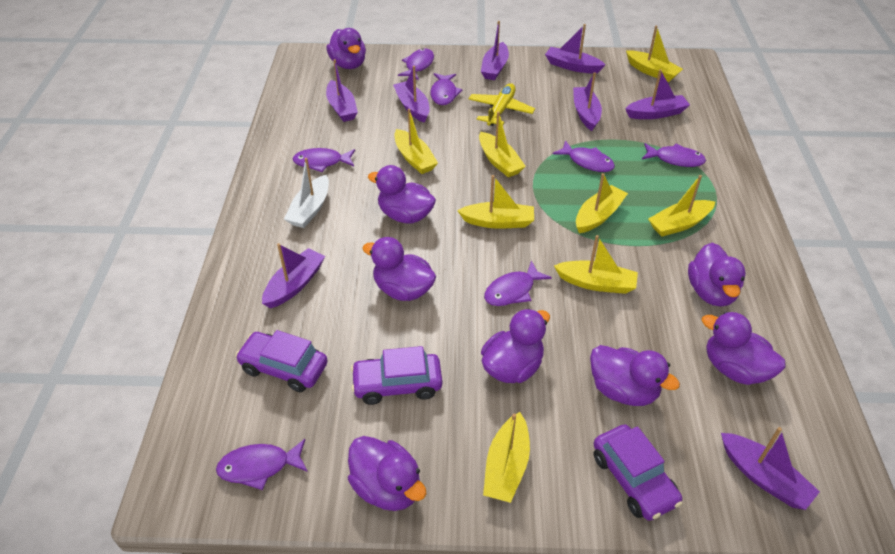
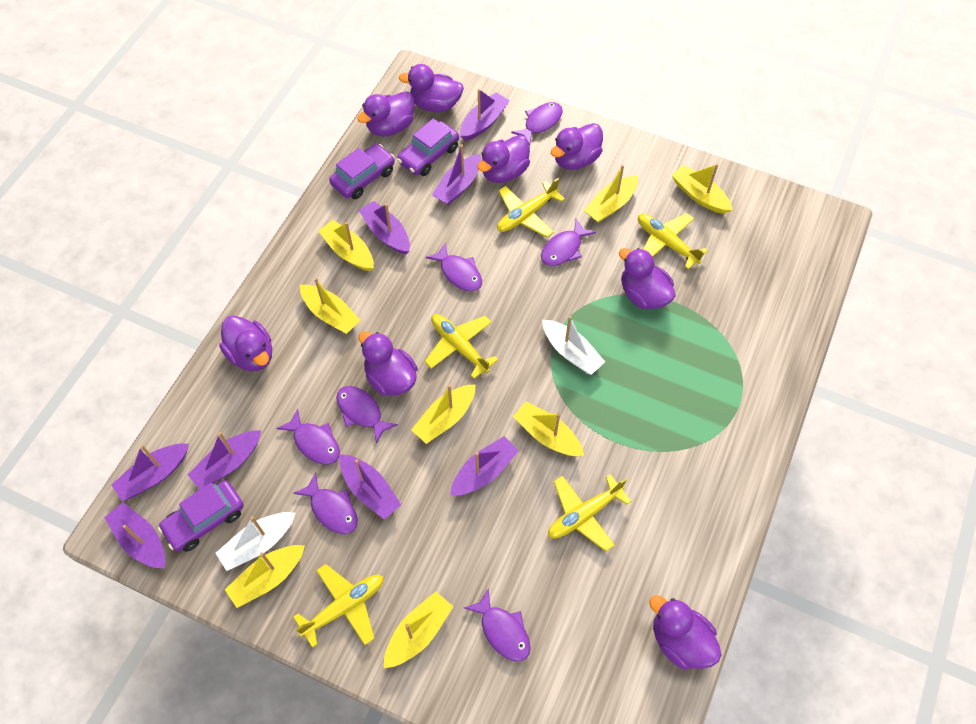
white boat: [284,158,329,228] = 1 -> [216,512,295,571] [542,316,605,375] = 2
yellow plane: [468,83,535,126] = 1 -> [293,564,384,648] [425,314,499,379] [497,178,565,237] [548,474,631,551] [638,213,708,270] = 5

